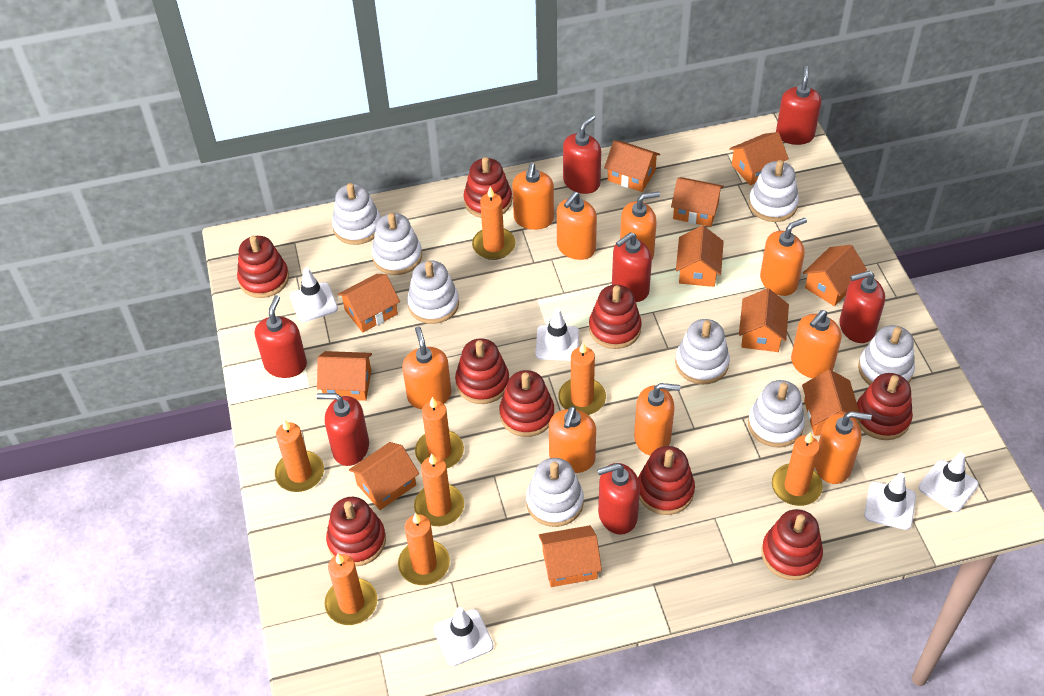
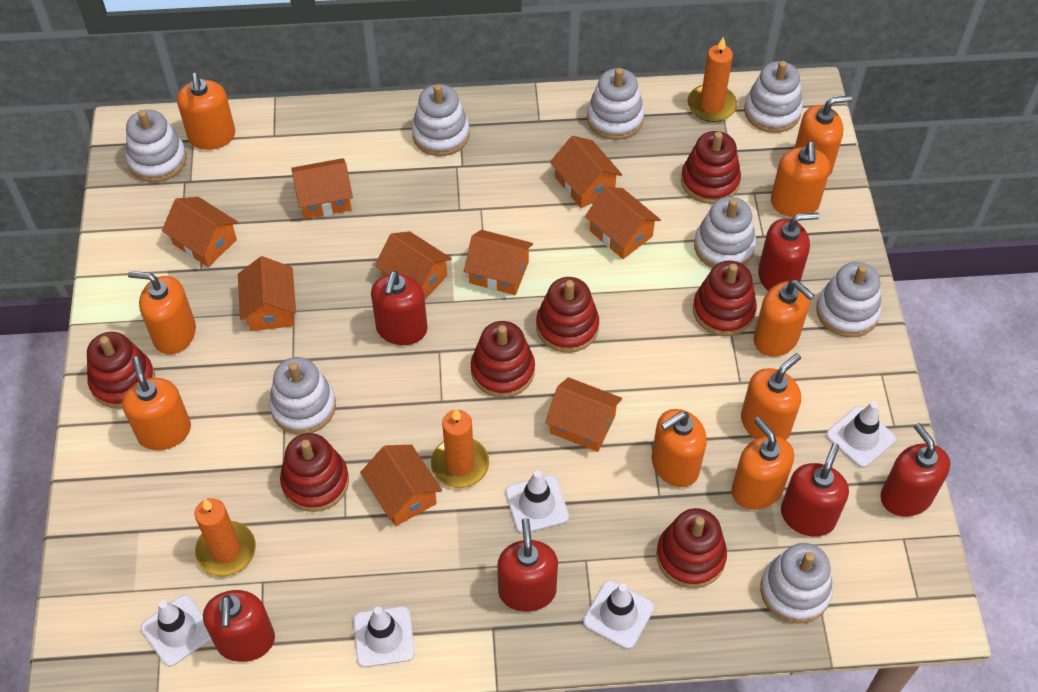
orange candle: [275,419,324,492] [324,554,377,625] [398,513,450,585] [414,454,464,526] [415,397,464,468] [472,186,515,260] [558,342,606,415] [772,432,823,506] = 8 -> [195,498,256,577] [431,409,489,488] [687,37,737,122] = 3
orange house: [317,351,372,401] [338,274,400,332] [349,442,419,510] [539,525,602,587] [604,140,660,192] [671,177,724,227] [676,225,724,287] [729,132,789,185] [739,288,789,352] [802,370,862,436] [803,245,867,306] = 11 -> [162,197,238,267] [238,256,296,331] [291,158,353,219] [360,445,442,526] [375,231,452,298] [464,230,533,295] [545,377,622,452] [550,136,622,208] [585,187,661,259] = 9
red soap dispenser: [255,295,307,378] [316,393,369,466] [563,115,601,194] [597,463,640,535] [612,232,652,302] [776,66,822,145] [839,271,885,343] = 7 -> [203,590,275,662] [371,271,428,345] [497,518,558,612] [758,213,819,291] [781,443,849,537] [880,423,950,517] = 6
red stacking toy: [237,236,289,298] [326,497,386,567] [455,338,509,404] [463,157,512,218] [499,370,554,437] [589,285,642,349] [638,446,695,515] [762,509,823,580] [856,373,913,440] = 9 -> [87,332,155,409] [280,433,349,512] [471,321,535,398] [536,277,599,353] [656,508,727,588] [681,131,741,204] [693,261,757,336] = 7

